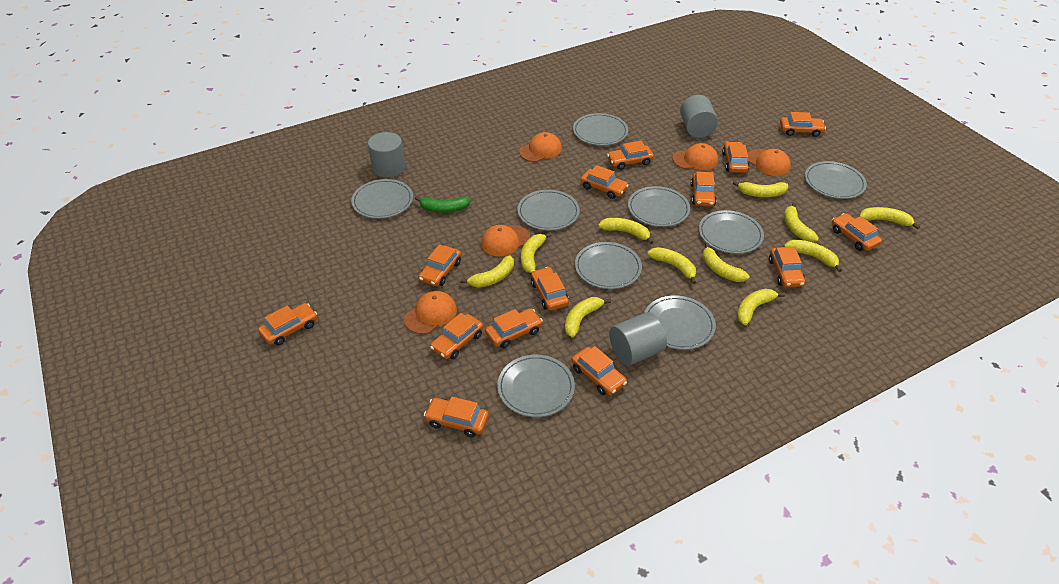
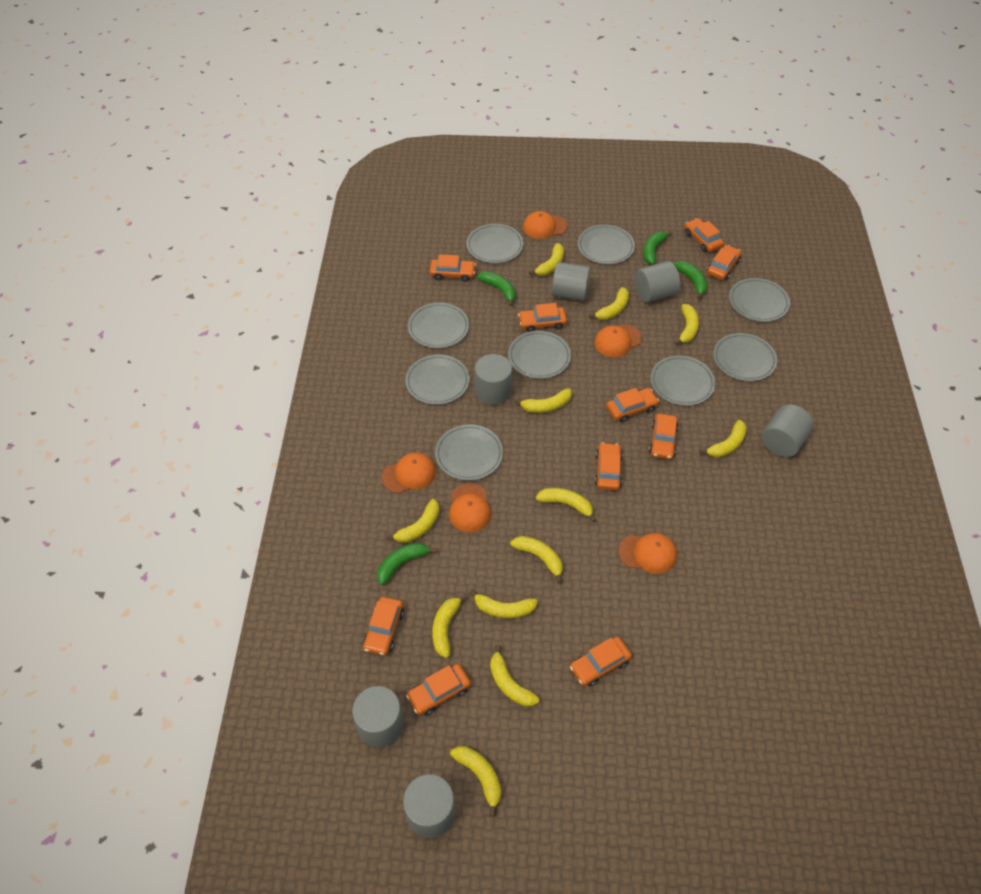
green banana: [415,196,471,213] = 1 -> [377,543,437,585] [477,272,516,306] [643,231,673,265] [674,261,707,299] = 4
grey cylinder: [368,132,405,178] [609,312,667,366] [680,95,718,138] = 3 -> [352,686,404,747] [403,774,455,838] [475,354,512,405] [552,262,590,301] [635,261,680,302] [762,404,814,457] = 6
orange car: [258,303,317,346] [419,244,461,286] [424,397,489,437] [430,313,484,359] [485,308,543,348] [531,267,569,311] [571,346,627,395] [580,165,629,199] [607,141,654,170] [691,171,716,207] [722,142,749,173] [769,247,805,287] [780,112,826,137] [832,213,882,251] = 14 -> [363,597,404,656] [406,664,471,716] [429,254,476,282] [518,303,567,332] [570,637,632,687] [595,442,623,490] [606,388,659,422] [649,414,678,459] [685,218,724,252] [707,245,741,280] = 10
yellow banana: [460,255,514,288] [521,232,552,273] [565,297,611,338] [598,218,653,244] [647,247,696,284] [703,243,749,282] [733,180,788,197] [737,289,785,325] [784,202,819,242] [784,240,842,272] [859,207,920,229] = 11 -> [386,499,439,543] [432,594,467,658] [450,746,501,817] [469,589,538,619] [490,645,539,707] [510,536,563,583] [514,388,572,413] [529,243,564,276] [536,488,596,522] [589,287,629,320] [675,304,699,345] [700,420,747,458] = 12

